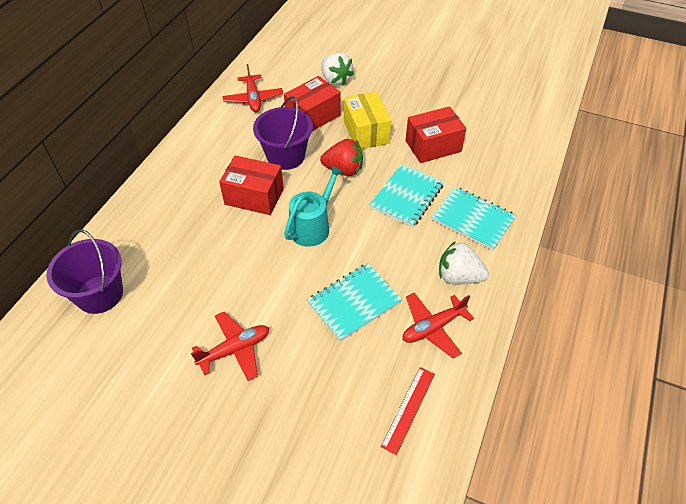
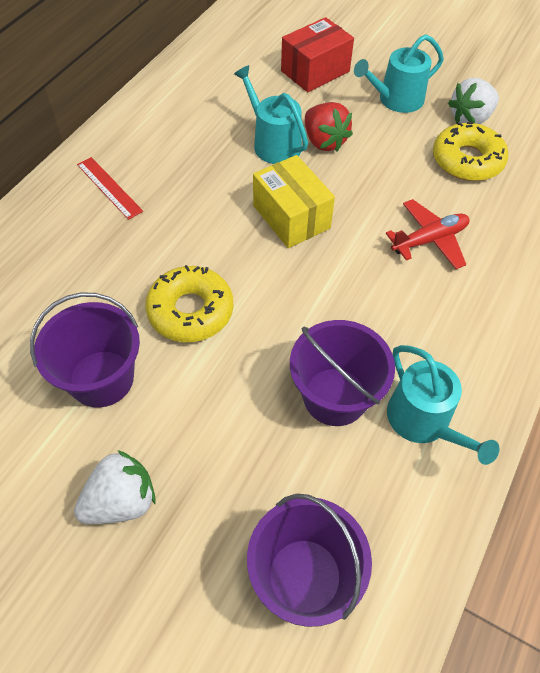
purple bucket: [46,229,123,314] [253,96,313,170] = 2 -> [30,292,140,408] [247,493,372,627] [290,320,395,426] = 3
red box: [219,155,284,215] [284,76,341,131] [405,106,466,163] = 3 -> [281,17,354,92] = 1
red plane: [191,312,269,381] [223,64,283,112] [403,293,474,359] = 3 -> [386,199,470,269] = 1
turquoise notebook: [307,263,402,342] [370,164,444,227] [431,187,517,250] = 3 -> none = 0
turquoise watering can: [284,166,344,247] = 1 -> [234,65,308,164] [354,34,444,113] [387,345,500,465] = 3
yellow donut: none = 0 -> [145,265,233,342] [433,122,509,181] = 2

